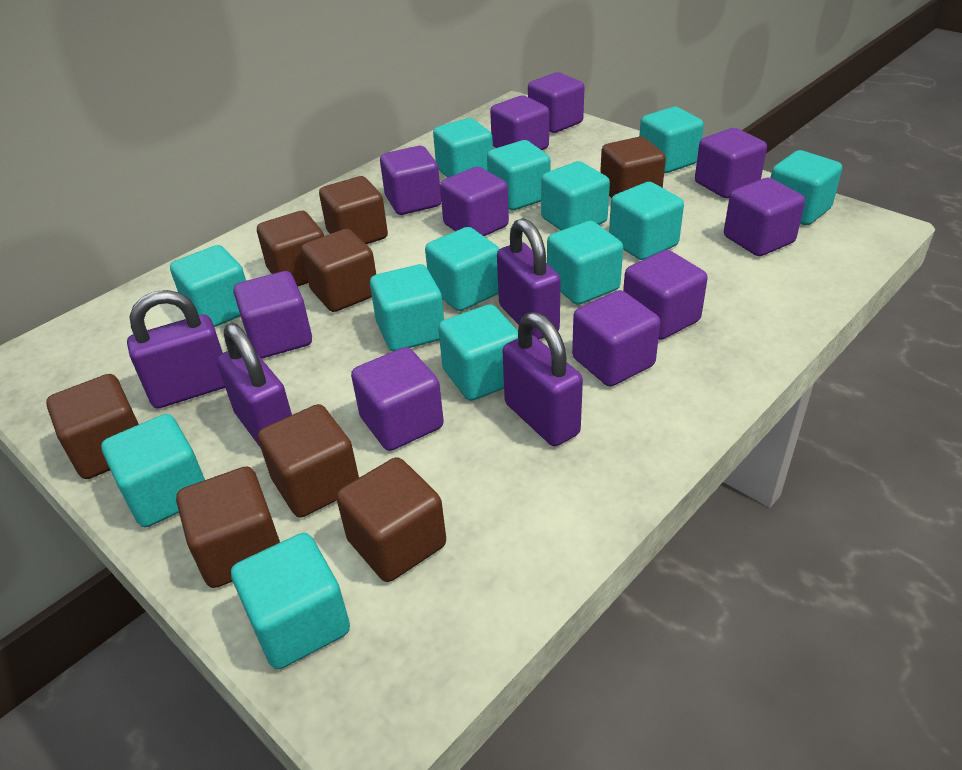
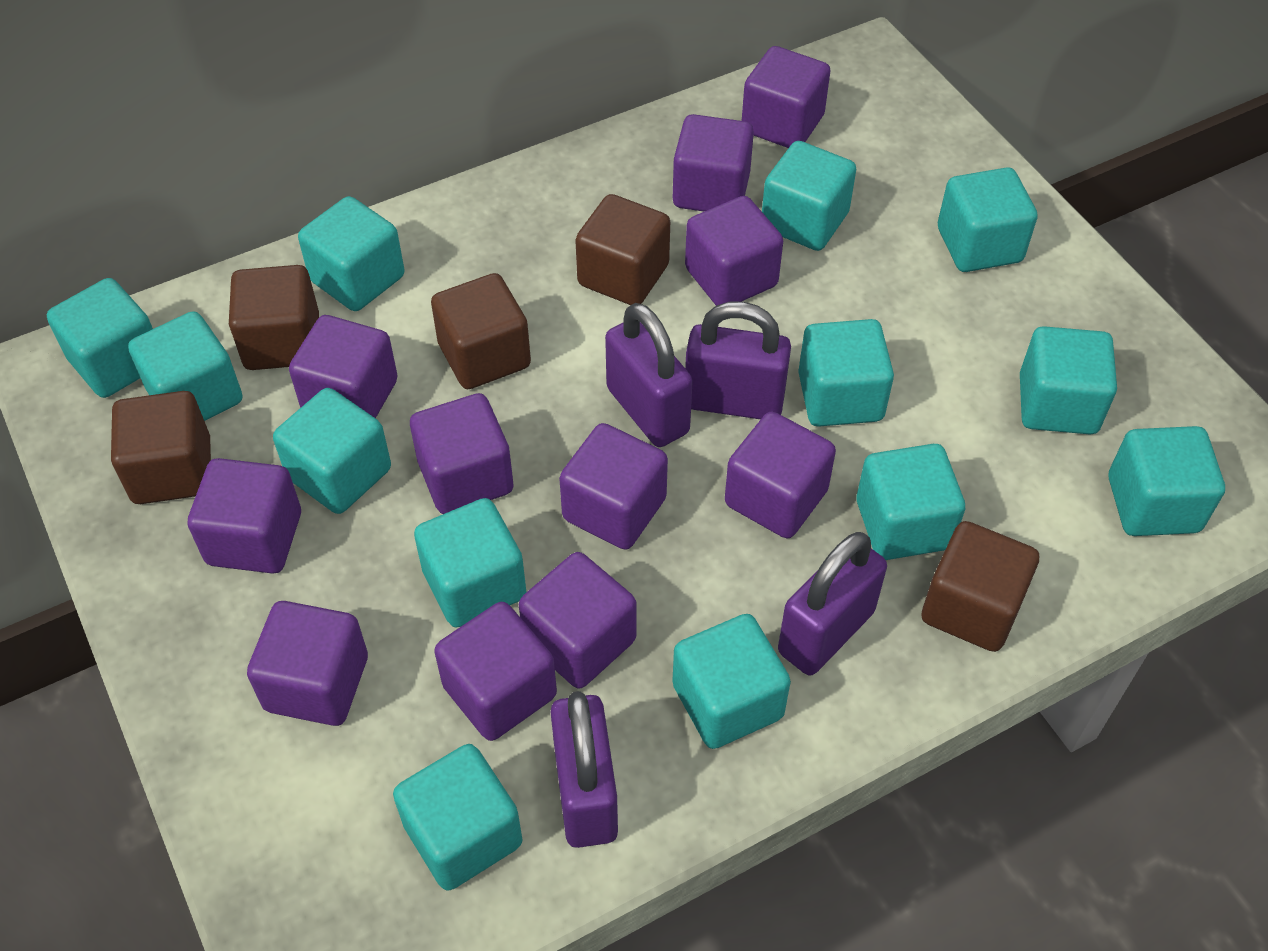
brown cube: [46,374,139,479] [176,466,280,588] [257,211,324,286] [258,404,359,518] [301,229,376,312] [319,176,388,244] [336,457,446,582] [600,136,666,198] = 8 -> [111,391,211,504] [229,265,319,370] [431,273,531,389] [575,194,670,305] [921,521,1039,652] = 5
purple cube: [233,271,312,359] [351,347,444,451] [380,146,441,215] [440,167,509,236] [490,95,549,150] [528,72,584,133] [572,290,660,386] [623,250,708,340] [695,128,767,198] [724,178,805,256] = 10 -> [188,458,301,574] [247,601,368,726] [289,315,398,418] [410,393,514,514] [434,602,557,741] [519,552,637,688] [559,423,668,550] [673,114,754,211] [685,196,783,306] [725,412,836,538] [742,46,831,148] = 11

